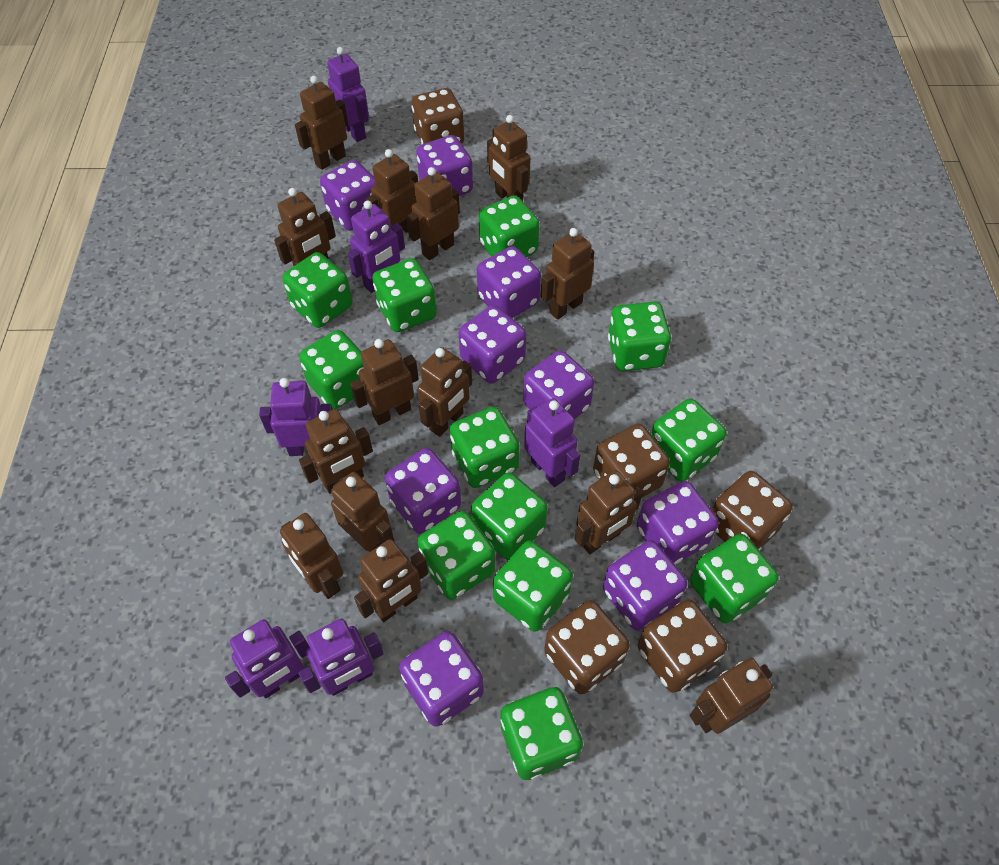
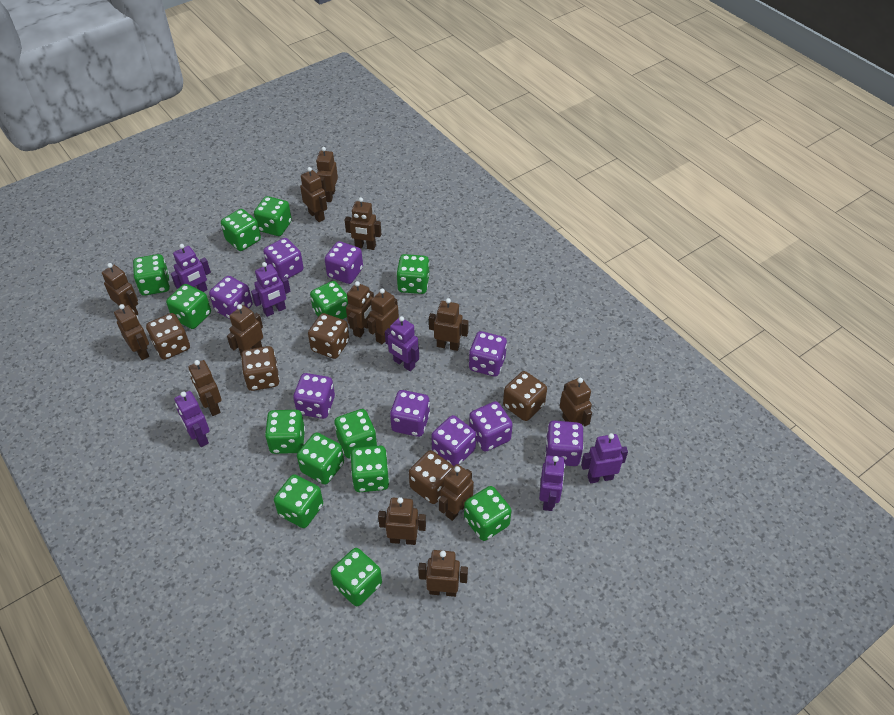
green dice: [282,252,352,328] [299,330,364,409] [372,258,437,332] [417,511,495,600] [450,407,520,488] [471,473,548,560] [479,195,540,257] [493,540,573,632] [501,687,583,780] [608,302,671,371] [651,398,726,482] [690,534,779,623] = 12 -> [133,254,170,296] [166,284,211,329] [221,209,261,251] [254,196,292,236] [265,410,305,454] [274,474,323,528] [297,432,344,484] [310,281,349,319] [331,548,382,606] [334,409,377,458] [350,446,389,492] [396,254,429,294] [464,486,511,541] = 13

